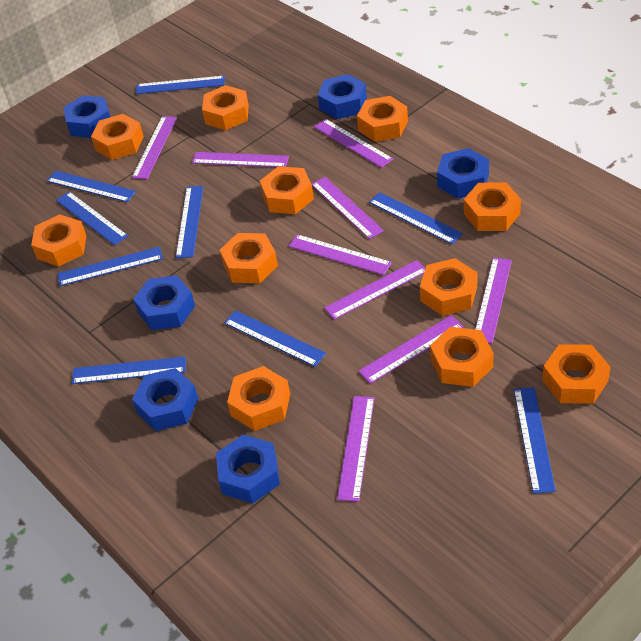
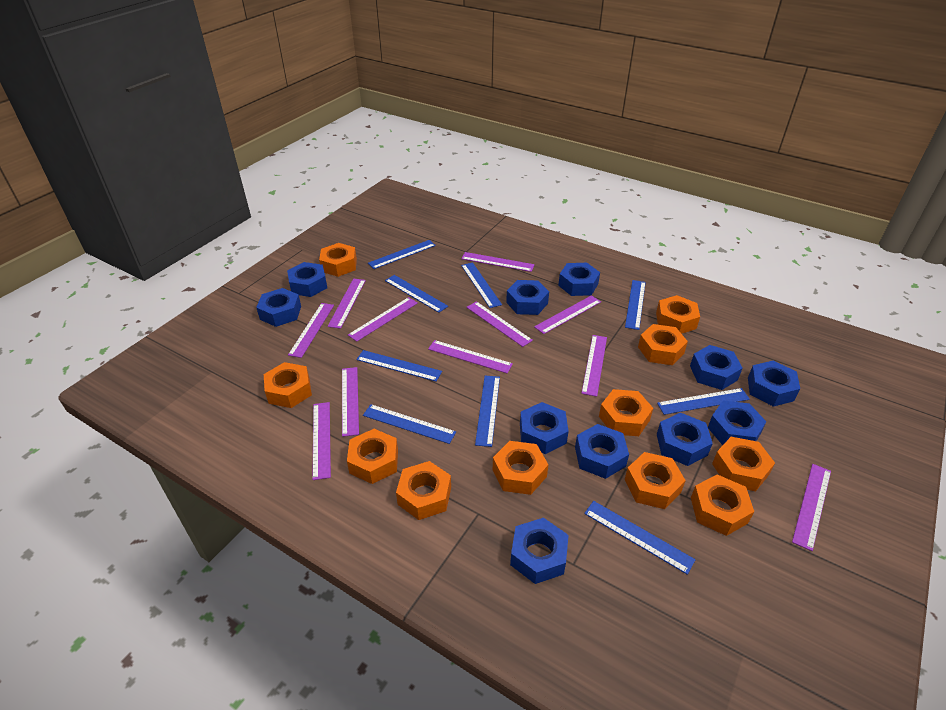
blue nut: [63,95,110,138] [132,368,199,431] [133,275,195,330] [216,435,280,504] [318,74,367,119] [437,148,489,199] = 6 -> [256,288,301,327] [287,262,327,297] [506,280,549,315] [510,518,569,584] [520,402,569,454] [558,263,600,296] [575,424,629,479] [657,413,713,466] [690,345,743,390] [708,401,767,445] [748,360,800,407] = 11
purple ruler: [132,116,177,179] [192,152,289,167] [289,234,392,275] [312,177,384,239] [314,119,393,168] [324,260,425,320] [337,396,374,502] [359,315,464,384] [475,258,512,344] = 9 -> [288,303,334,358] [312,402,331,480] [328,279,366,329] [342,367,359,437] [348,297,418,342] [428,340,513,373] [461,252,535,272] [466,301,533,347] [534,295,601,334] [581,335,607,397] [792,464,831,551] = 11

